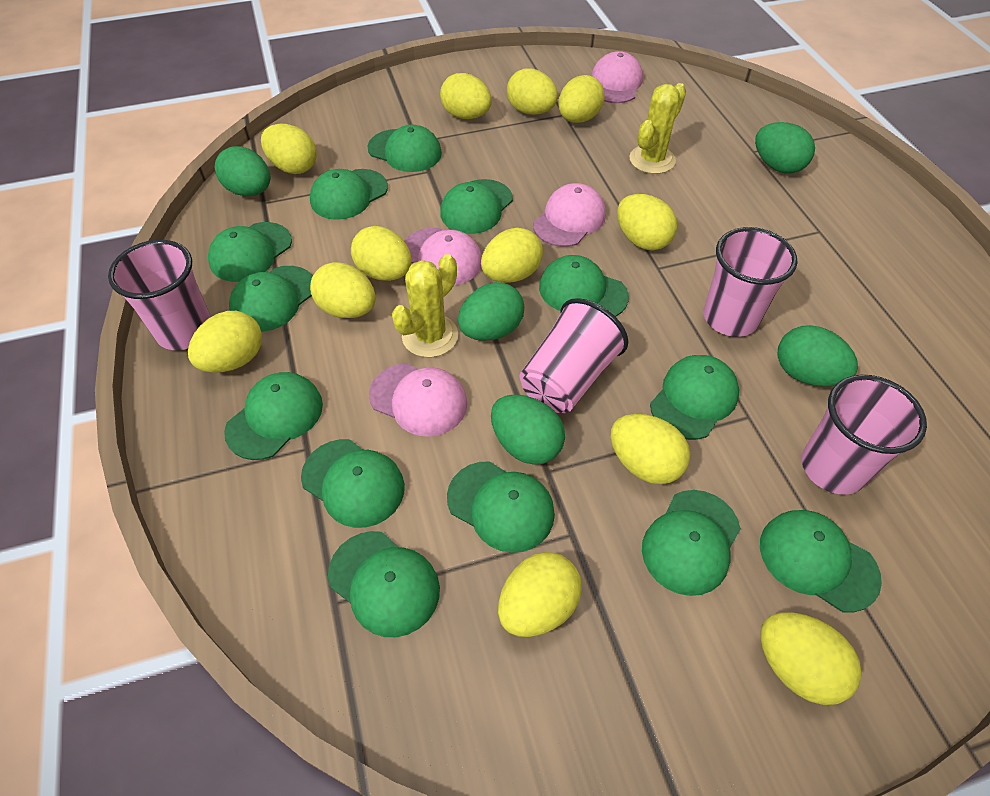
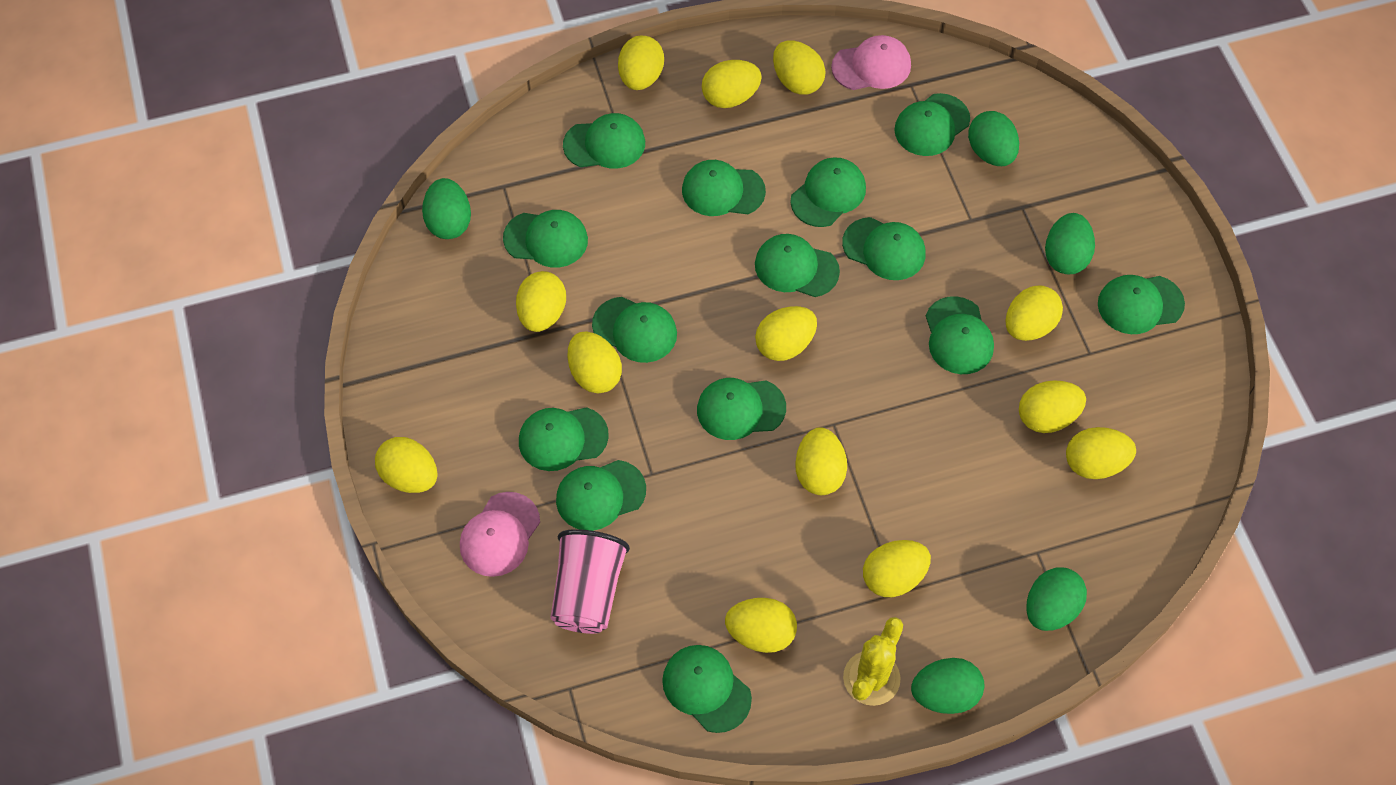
green cap: [208,222,292,282] [224,372,323,460] [229,266,313,332] [301,439,405,528] [310,169,388,220] [328,531,440,637] [367,125,442,172] [440,179,513,234] [447,461,555,553] [539,255,629,317] [642,490,741,596] [650,355,739,440] [760,510,882,612] = 13 -> [503,210,588,268] [519,407,609,471] [556,460,646,531] [563,113,645,169] [592,297,677,363] [662,645,752,733] [682,160,766,216] [697,378,786,440] [755,234,840,297] [790,157,866,227] [842,217,925,280] [894,93,970,156] [926,296,994,374] [1098,275,1185,334] = 14
pink cap: [369,363,467,437] [404,228,482,285] [533,183,606,247] [591,51,643,103] = 4 -> [460,492,540,577] [831,35,911,90] = 2
pink cup: [108,240,211,350] [520,298,628,413] [704,227,797,337] [802,375,927,495] = 4 -> [551,529,630,634] = 1
yellow cactus: [392,254,458,357] [629,83,686,174] = 2 -> [843,617,903,706] = 1
yellow egg: [188,311,262,373] [261,124,317,174] [310,262,376,318] [351,226,412,281] [440,73,492,119] [481,228,543,283] [498,552,582,637] [507,69,558,115] [558,75,605,123] [610,414,690,484] [617,194,677,251] [760,612,862,705] = 12 -> [375,437,438,493] [516,271,566,332] [568,331,622,393] [618,35,664,90] [702,60,762,108] [725,598,797,653] [755,306,817,361] [773,41,826,95] [795,427,847,495] [863,540,931,597] [1006,285,1063,341] [1019,380,1086,433] [1066,427,1136,479] = 13

